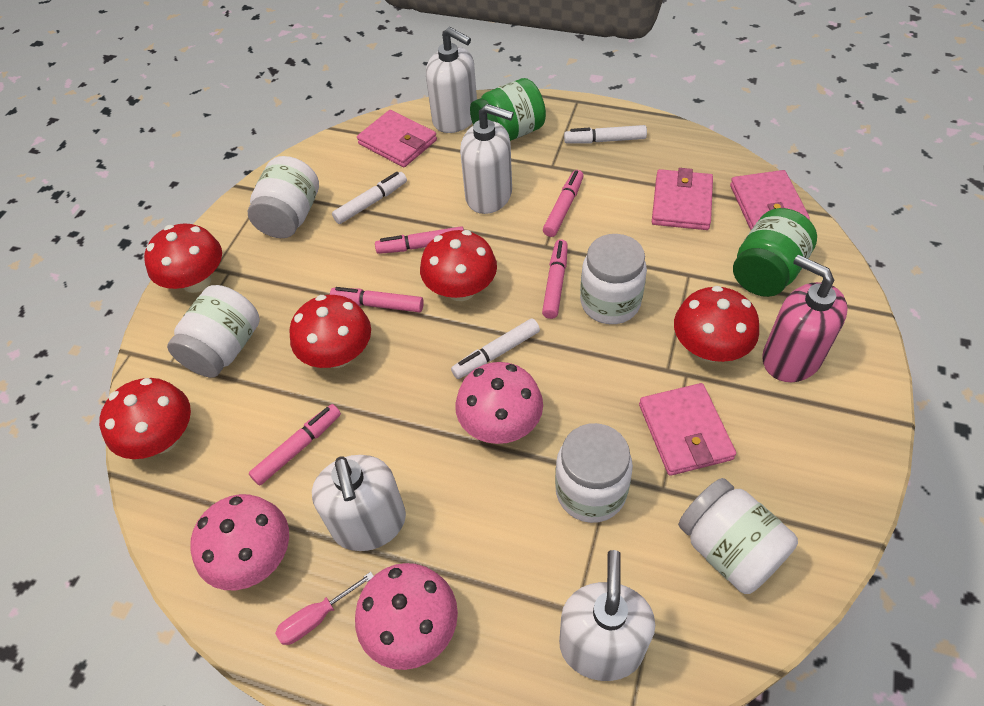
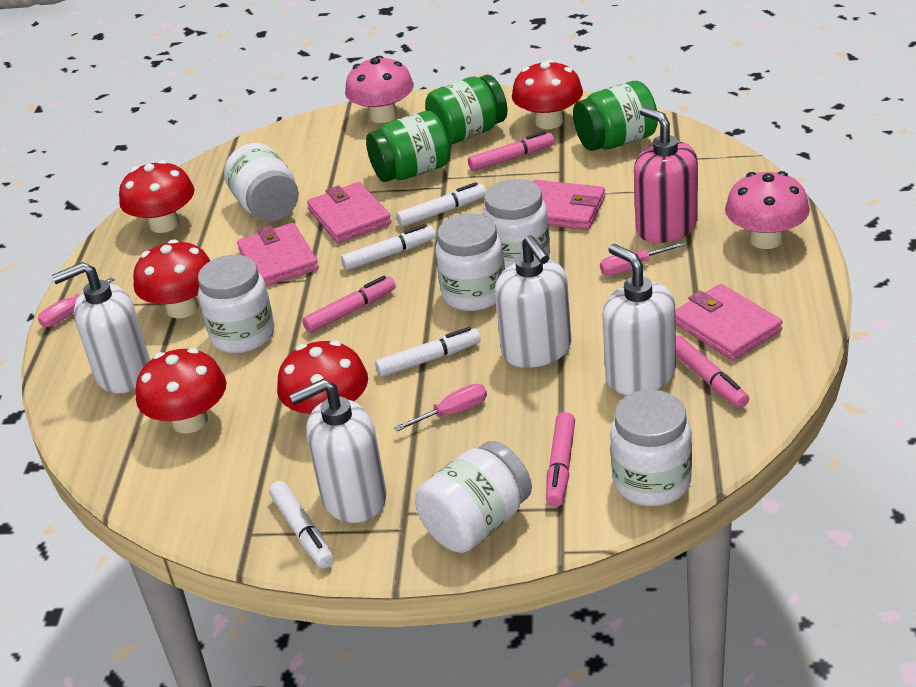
green jar: [470,78,546,141] [733,208,817,297] = 2 -> [366,111,450,182] [425,75,508,145] [573,81,658,151] = 3
pink marker: [249,404,341,486] [330,287,424,312] [375,226,464,254] [542,239,568,319] [543,170,584,237] = 5 -> [302,276,396,333] [468,131,555,171] [546,412,575,507] [676,335,749,408] = 4
pink mushroom: [190,494,289,590] [355,563,458,670] [455,362,543,444] = 3 -> [345,56,414,123] [725,171,810,249] = 2
pink screwdriver: [275,572,374,645] = 1 -> [38,278,115,327] [394,384,487,431] [600,242,685,275] = 3
white jar: [167,285,260,378] [248,156,319,238] [555,423,633,523] [580,234,647,324] [678,478,798,594] = 5 -> [198,255,275,353] [224,143,299,222] [415,441,532,553] [435,213,505,311] [482,179,550,269] [610,390,692,506] = 6
white marker: [332,172,407,224] [451,318,540,379] [564,125,647,144] = 3 -> [269,481,334,568] [341,224,436,270] [375,327,481,377] [396,182,486,227] = 4

